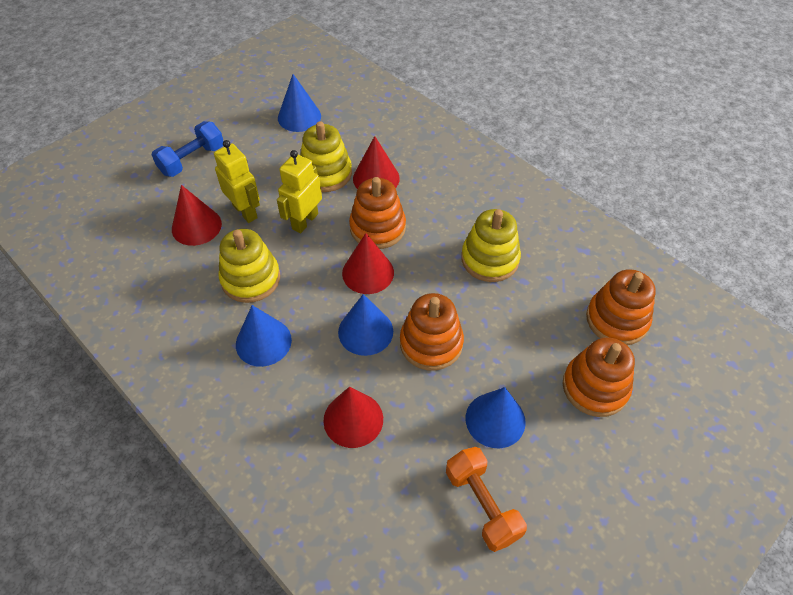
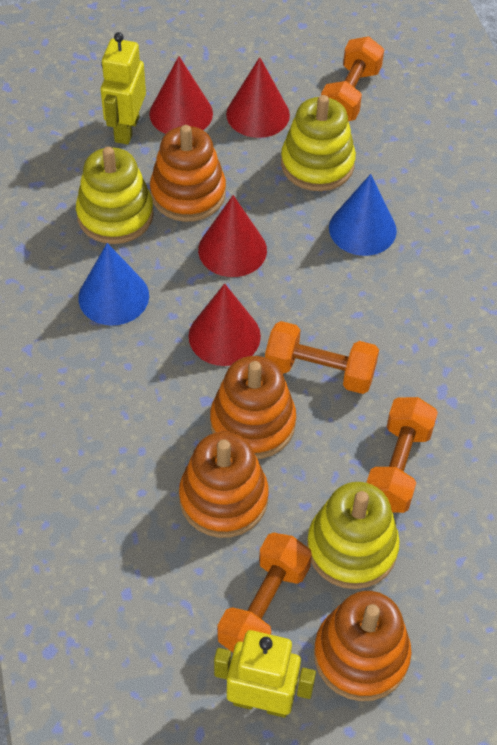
blue cone: [236,305,292,367] [278,74,321,132] [338,294,393,356] [466,387,526,448] = 4 -> [78,243,149,326] [329,174,397,256] = 2
blue dumbbell: [152,121,223,177] = 1 -> none = 0
orange dumbbell: [446,447,527,552] = 1 -> [217,533,312,652] [265,321,379,394] [321,36,384,121] [366,397,438,513] = 4

